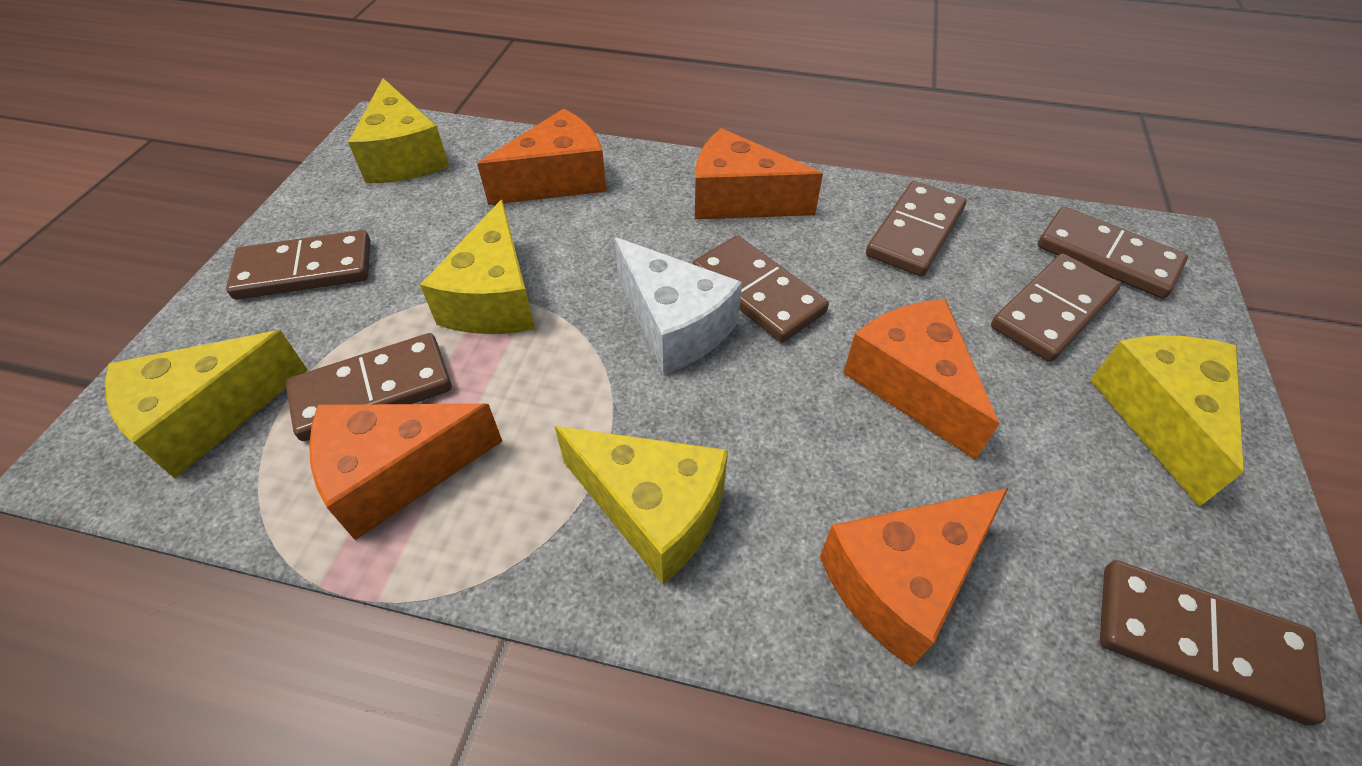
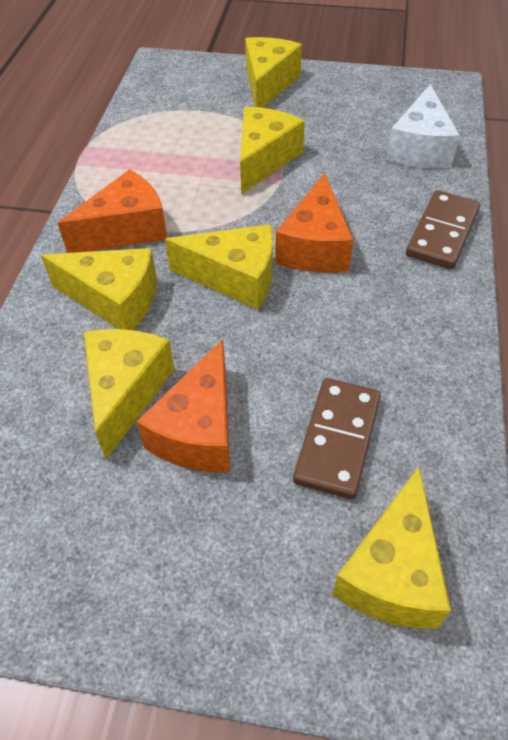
brown domino: [226,230,371,300] [286,333,452,441] [692,235,829,343] [866,181,967,277] [991,254,1121,362] [1038,207,1188,299] [1100,560,1326,726] = 7 -> [293,378,381,499] [406,190,480,269] = 2
orange cheese: [309,403,502,540] [477,108,607,205] [695,128,823,219] [820,488,1008,667] [843,299,999,460] = 5 -> [58,169,167,253] [136,339,230,472] [275,173,353,273] = 3
yellow cheese: [105,331,308,478] [348,78,449,183] [420,199,535,334] [555,426,728,585] [1090,335,1243,507] = 5 -> [41,248,157,330] [84,329,175,459] [165,224,273,309] [240,107,305,194] [245,37,302,108] [332,467,451,629] = 6

